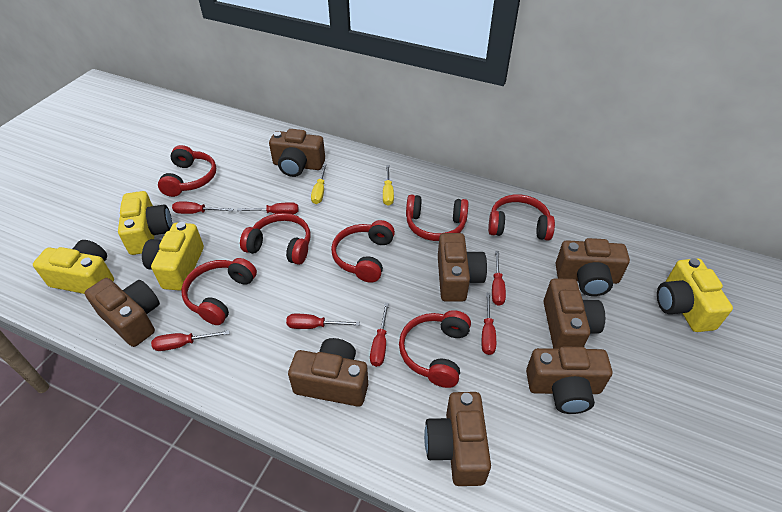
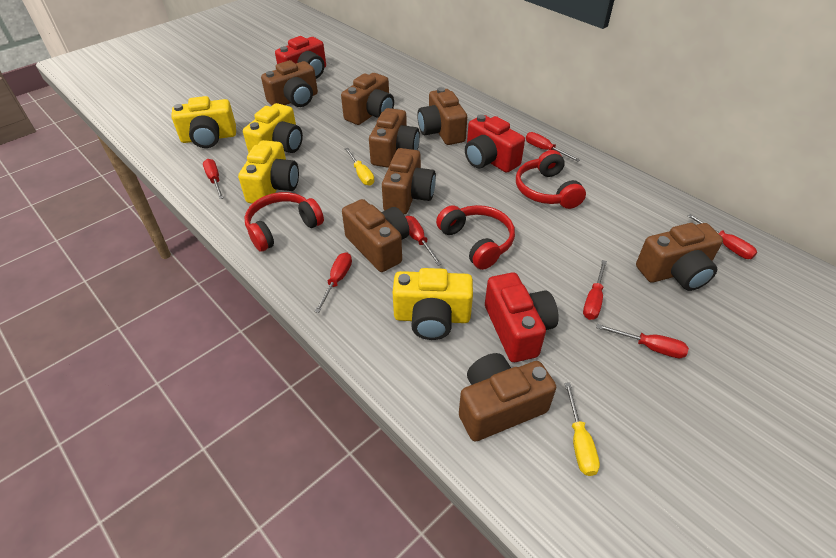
red camera: none = 0 -> [275,36,326,79] [465,114,525,173] [485,272,559,362] = 3
red headphones: [158,145,216,197] [181,258,257,325] [240,213,310,265] [331,220,395,283] [399,310,471,388] [406,195,469,241] [488,195,555,241] = 7 -> [245,192,324,252] [436,205,515,270] [516,150,586,209] = 3

